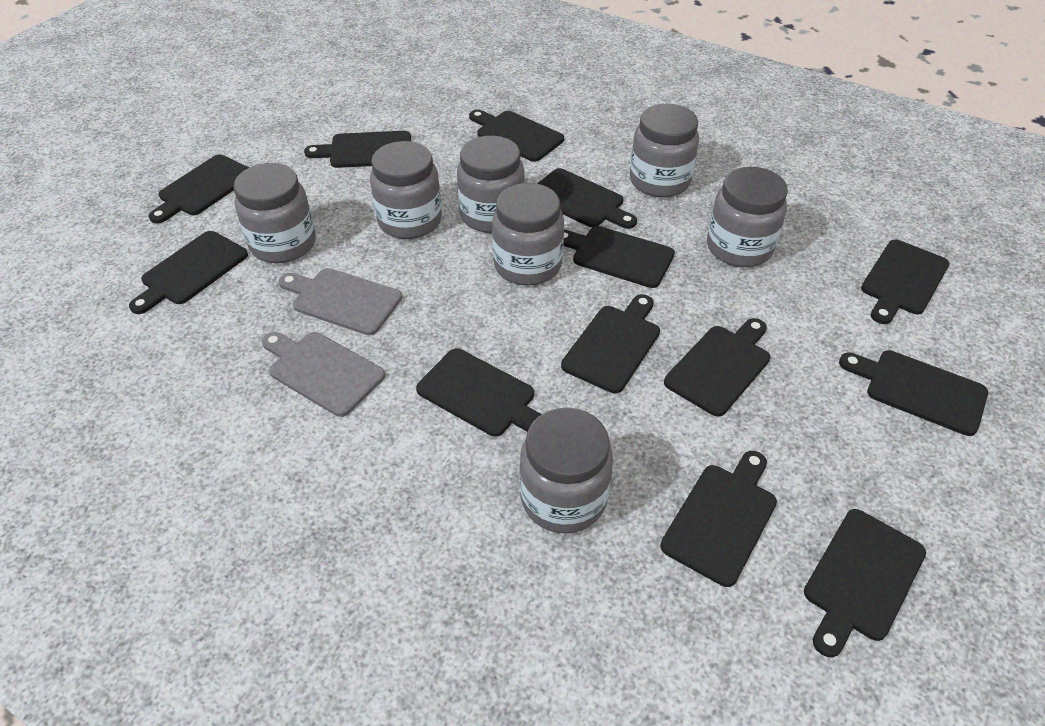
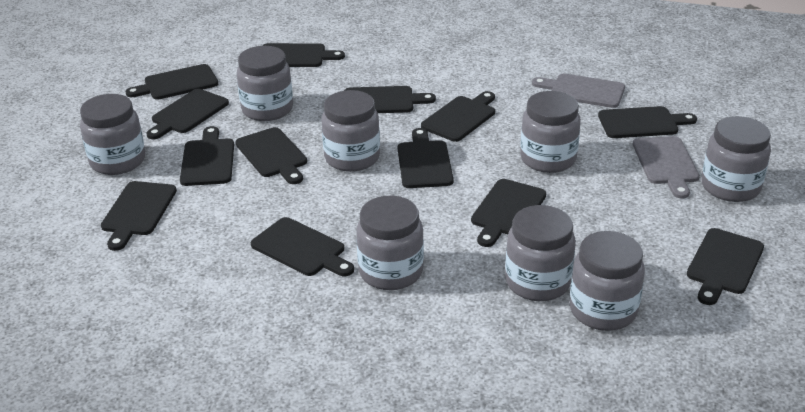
grey jar: [234,163,316,263] [370,141,442,239] [457,136,525,233] [492,183,564,286] [520,407,613,533] [630,104,699,197] [707,167,788,267] = 7 -> [80,94,145,175] [237,46,293,121] [322,90,380,172] [356,196,424,290] [505,205,576,301] [520,91,581,173] [569,231,645,331] [701,116,771,202] = 8

